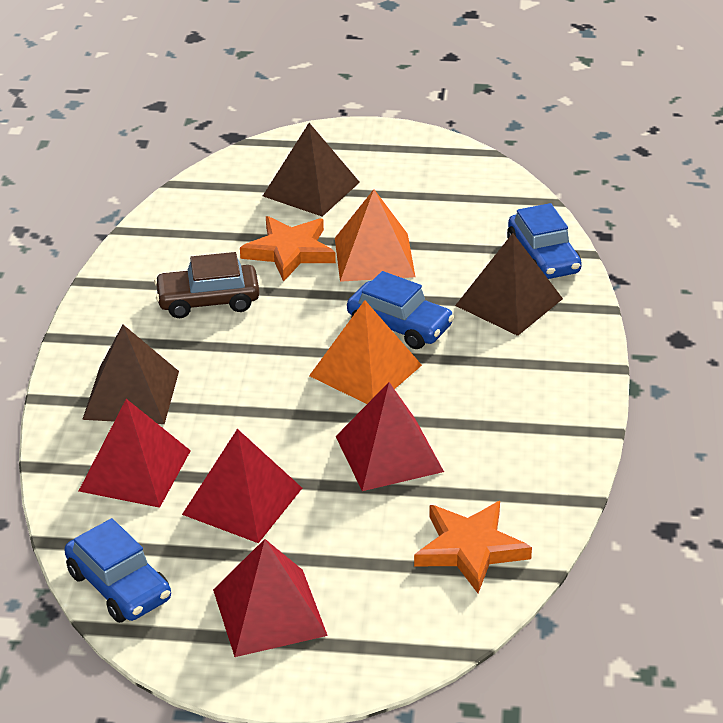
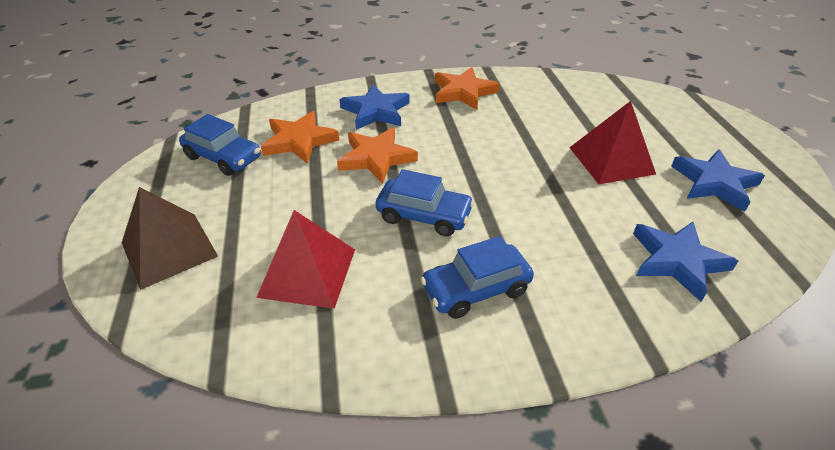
blue star: none = 0 -> [339,84,410,130] [633,222,738,302] [671,149,765,212] = 3
brown car: [154,252,259,318] = 1 -> none = 0
brown pyramid: [82,325,179,424] [263,123,360,217] [455,233,563,336] = 3 -> [122,187,218,290] = 1
orange pyramid: [309,300,422,404] [335,189,415,282] = 2 -> none = 0
orange star: [240,216,336,282] [414,501,532,593] = 2 -> [261,111,339,164] [337,127,418,184] [435,67,500,110] = 3
red pyramid: [79,399,191,508] [182,429,302,543] [213,539,328,657] [336,382,444,491] = 4 -> [256,210,355,309] [569,101,656,184] = 2

